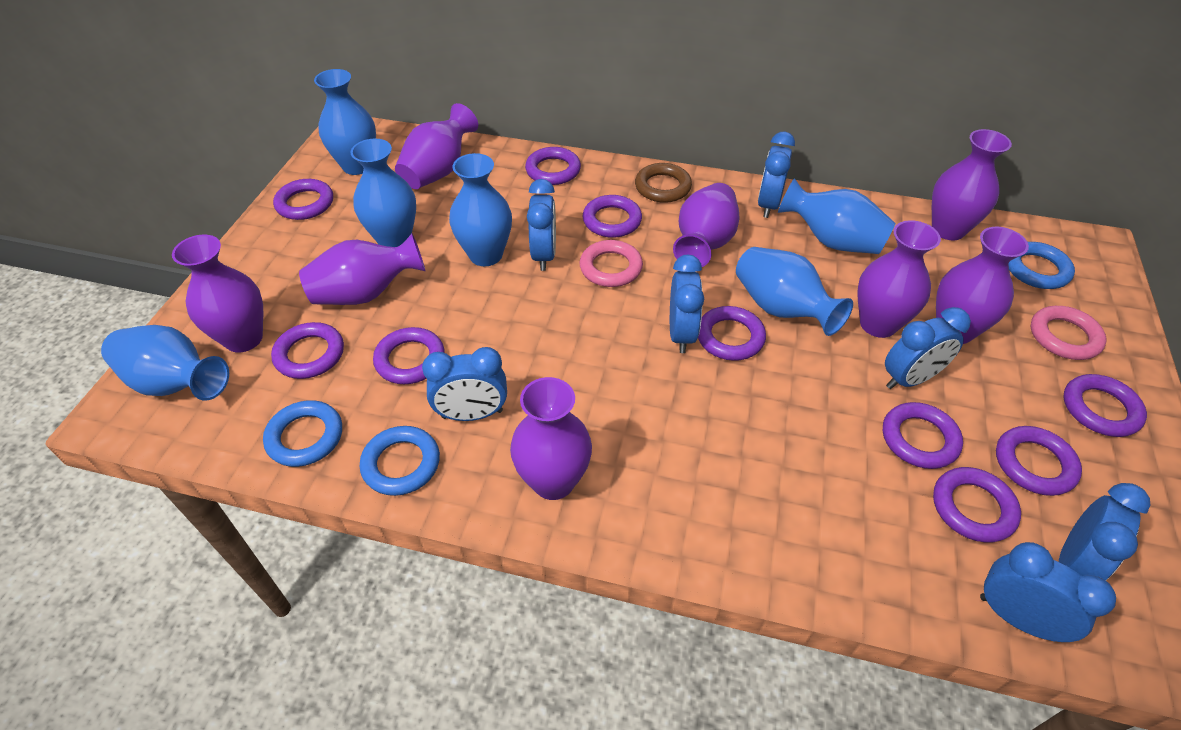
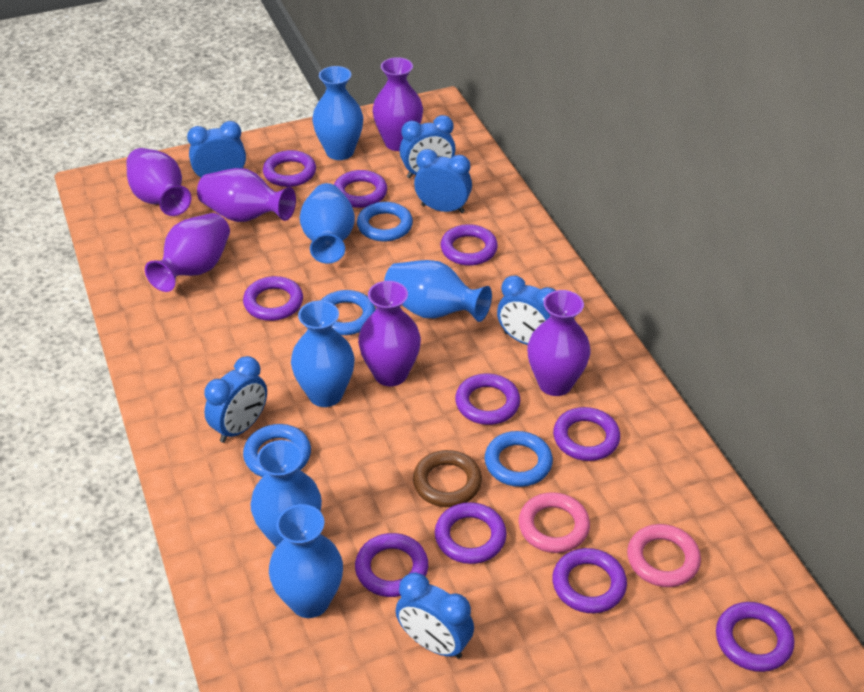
blue clock: [422,347,507,421] [527,179,556,271] [670,255,704,353] [758,132,795,218] [885,307,971,389] [980,542,1116,642] [1059,483,1151,580] = 7 -> [187,121,246,177] [204,356,267,443] [395,572,474,659] [400,115,456,179] [414,149,472,213] [497,276,556,345] = 6
blue ring: [263,400,342,467] [360,426,440,496] [1008,242,1075,289] = 3 -> [243,424,311,477] [320,290,376,335] [357,202,413,242] [485,431,553,487] = 4
purple vase: [172,235,263,353] [299,234,425,305] [395,103,478,189] [510,377,592,500] [673,183,739,267] [857,220,941,338] [932,129,1012,241] [936,227,1029,344] = 8 -> [126,148,191,216] [145,213,230,292] [197,168,296,222] [358,281,421,386] [373,57,423,151] [527,290,590,396] = 6

